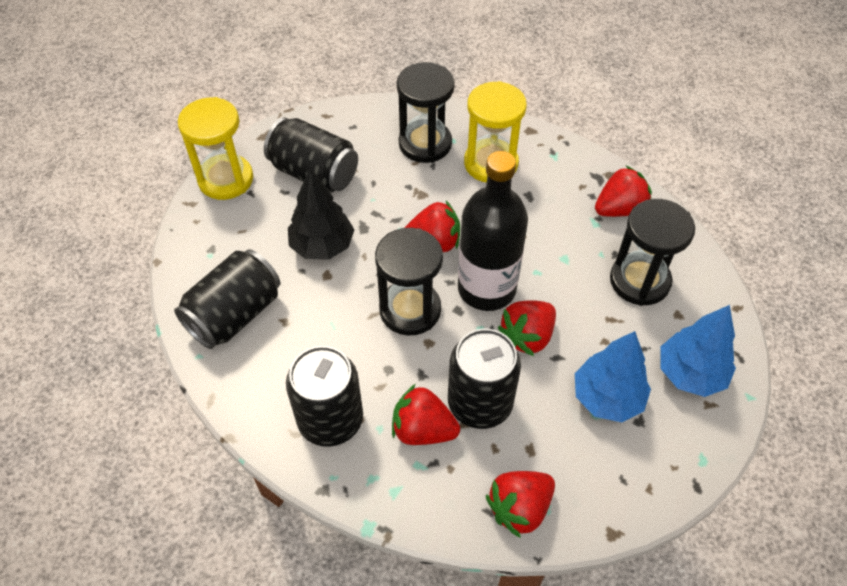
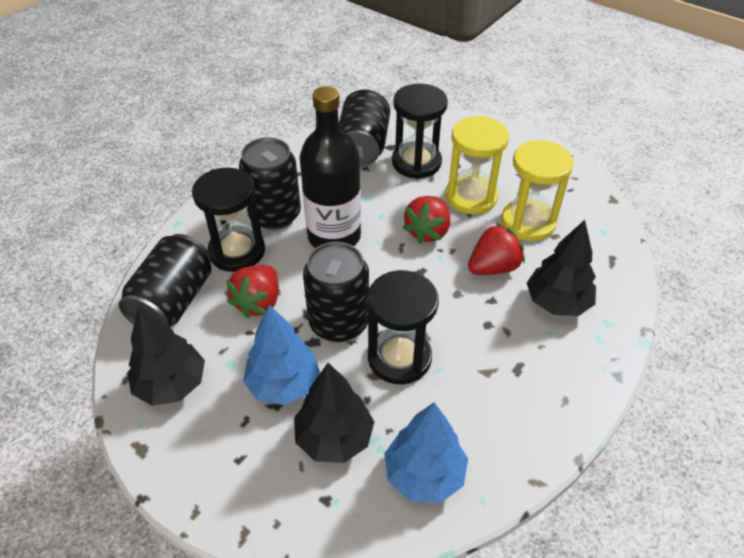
black tree: [288,169,355,260] = 1 -> [127,306,205,406] [294,363,374,463] [527,220,596,316] = 3
red strawberry: [392,384,460,445] [405,201,460,252] [486,471,555,538] [497,300,556,356] [595,166,652,217] = 5 -> [226,265,279,318] [403,196,450,244] [468,223,525,275] = 3

